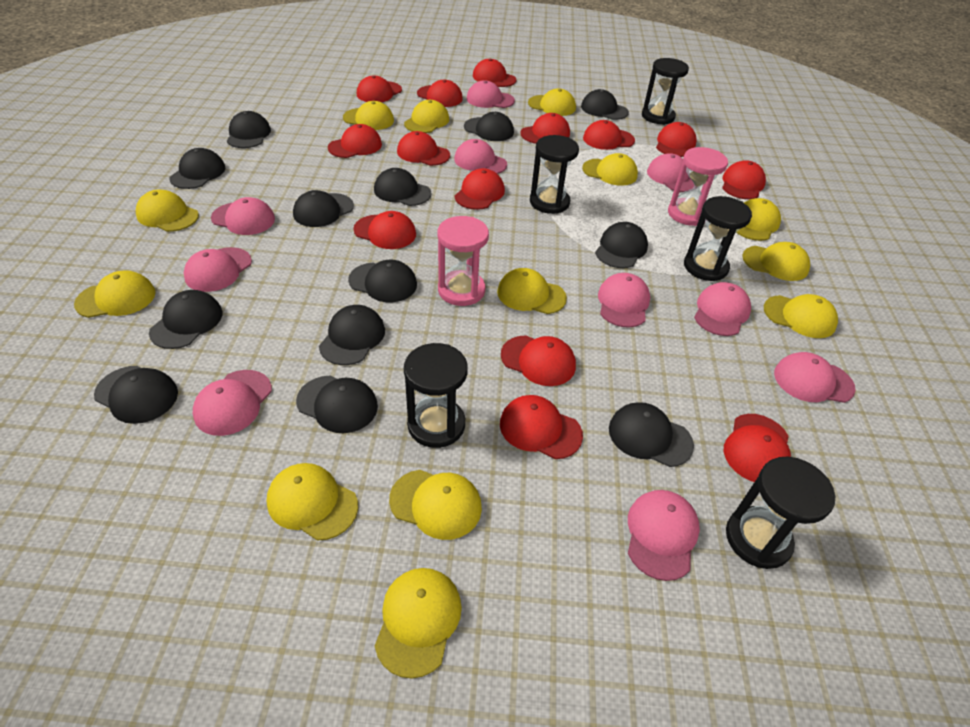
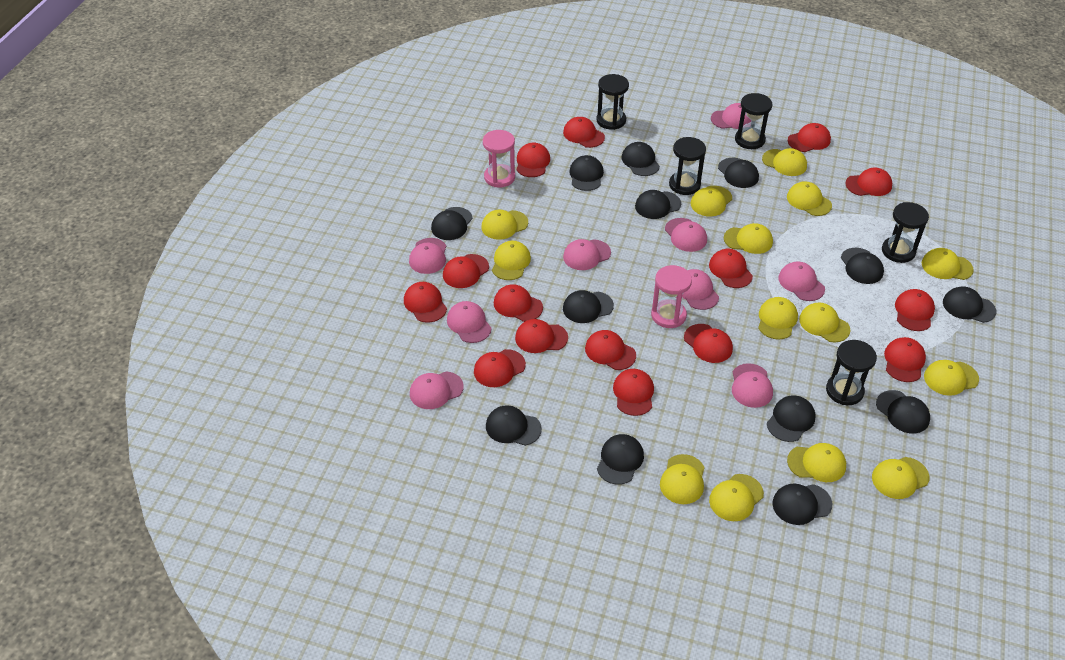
pink cap: [184,247,252,292] [193,370,272,436] [211,197,275,235] [454,139,507,174] [467,80,515,108] [598,273,650,328] [628,490,700,581] [647,153,694,192] [694,282,751,336] [774,352,856,403] = 10 -> [409,238,446,274] [410,372,464,409] [447,301,492,343] [563,239,611,270] [665,218,707,252] [682,269,719,310] [711,103,751,129] [732,363,773,408] [778,261,825,301] = 9
red cap: [328,124,382,158] [353,211,416,249] [357,76,402,102] [397,131,450,166] [417,80,463,107] [455,168,505,210] [473,59,516,87] [500,395,583,459] [501,335,576,386] [520,113,570,144] [583,120,635,150] [656,122,697,157] [722,160,766,199] [724,414,791,482] = 14 -> [404,282,447,323] [443,254,489,288] [474,349,526,387] [494,284,543,322] [515,319,568,353] [517,143,550,177] [563,117,605,148] [585,330,636,370] [613,369,654,416] [684,324,733,363] [709,249,753,288] [788,123,831,152] [845,168,892,196] [884,337,926,382] [895,289,935,331] = 15
yellow cap: [74,270,156,318] [136,189,199,232] [267,463,358,541] [343,101,394,130] [375,568,462,678] [389,470,482,540] [404,100,449,133] [497,268,567,314] [528,88,576,116] [582,153,638,186] [737,198,781,241] [742,242,810,281] [764,294,838,338] = 13 -> [481,210,528,240] [492,241,531,280] [660,454,705,504] [691,186,732,217] [709,474,764,521] [724,223,773,254] [758,297,798,340] [762,148,807,176] [787,181,832,216] [787,443,846,482] [799,302,851,342] [872,457,930,499] [922,248,974,280] [924,360,979,396] = 14

